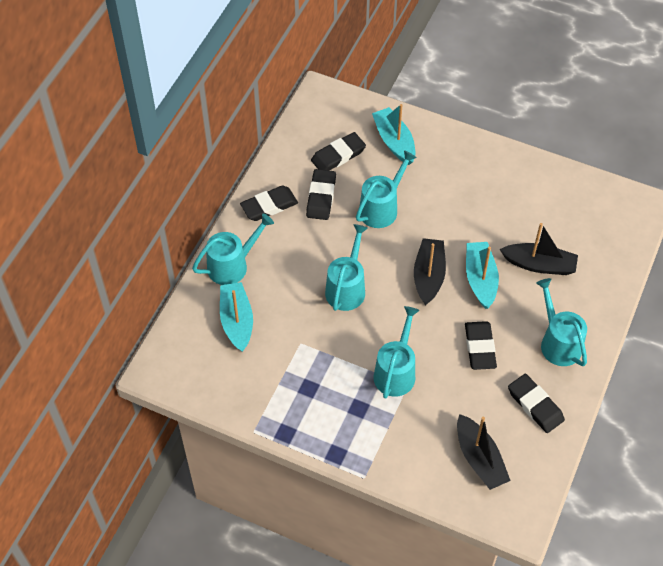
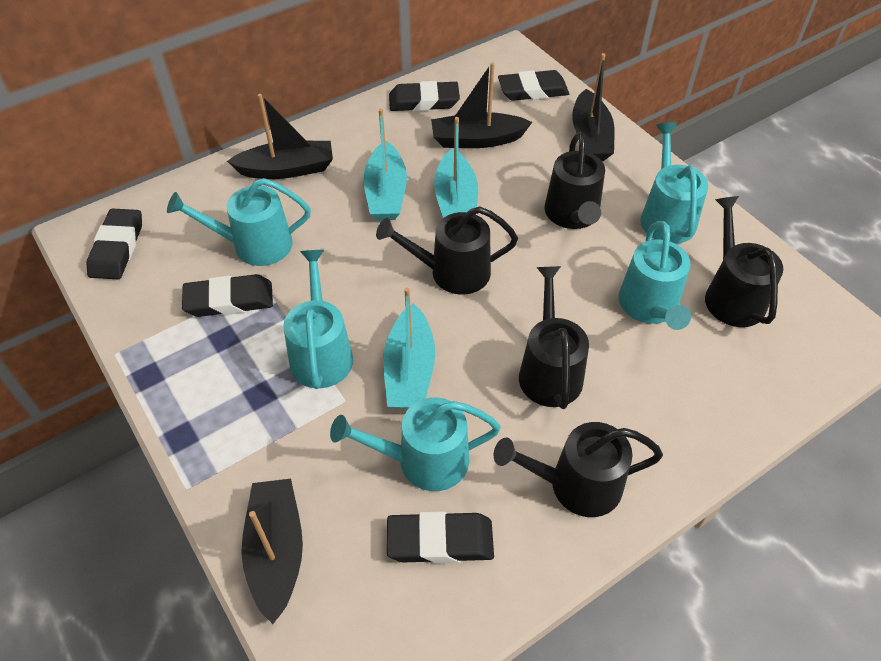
black boat: [414,238,446,305] [457,414,511,490] [500,223,578,275] = 3 -> [227,94,333,179] [241,479,303,624] [431,62,532,148] [572,53,615,161] = 4
black watering can: none = 0 -> [376,207,518,295] [494,422,663,517] [519,266,589,409] [545,132,605,229] [705,196,783,327] = 5

